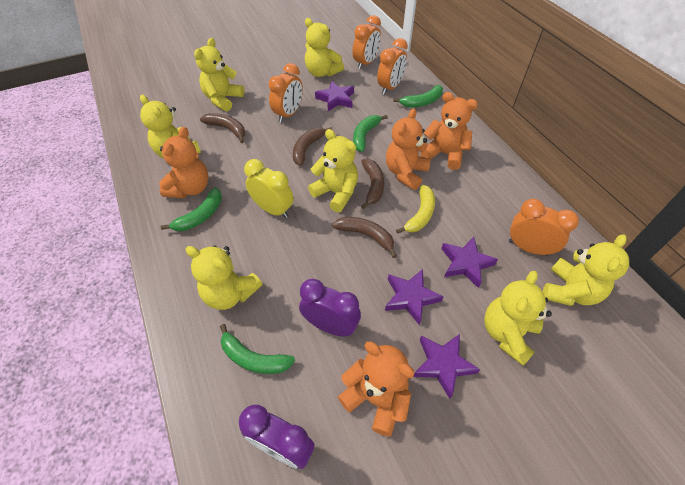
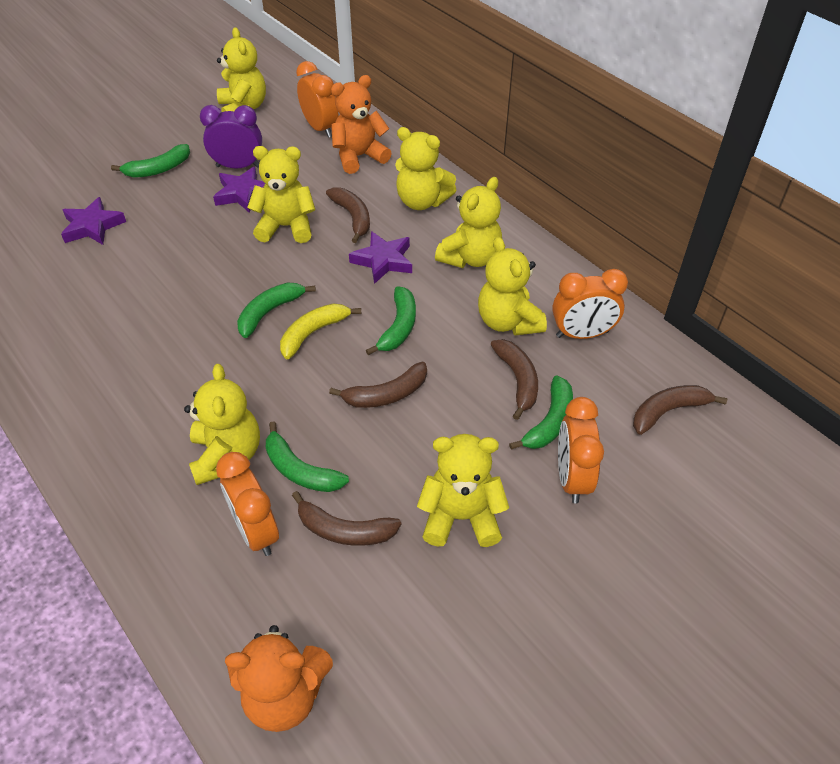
brown banana: [200,113,245,143] [293,127,332,166] [332,217,397,258] [361,159,385,209] = 4 -> [292,491,402,546] [326,187,370,243] [329,362,427,408] [490,339,538,420] [633,385,727,435] = 5
green banana: [161,187,222,231] [220,324,295,374] [353,115,388,152] [393,85,443,107] = 4 -> [111,144,190,178] [237,283,316,338] [266,421,349,492] [366,286,416,355] [509,375,573,449] = 5
orange teddy bear: [159,127,208,198] [338,342,415,437] [386,108,431,190] [421,92,478,170] = 4 -> [225,625,333,732] [331,75,392,174] = 2
purple clock: [239,405,315,469] [299,279,361,337] = 2 -> [200,105,262,169] = 1
purple star: [315,81,354,111] [385,269,444,325] [413,334,480,399] [441,237,498,288] = 4 -> [61,197,126,245] [213,167,265,213] [349,231,412,284] = 3
yellow clock: [244,159,294,218] = 1 -> none = 0

